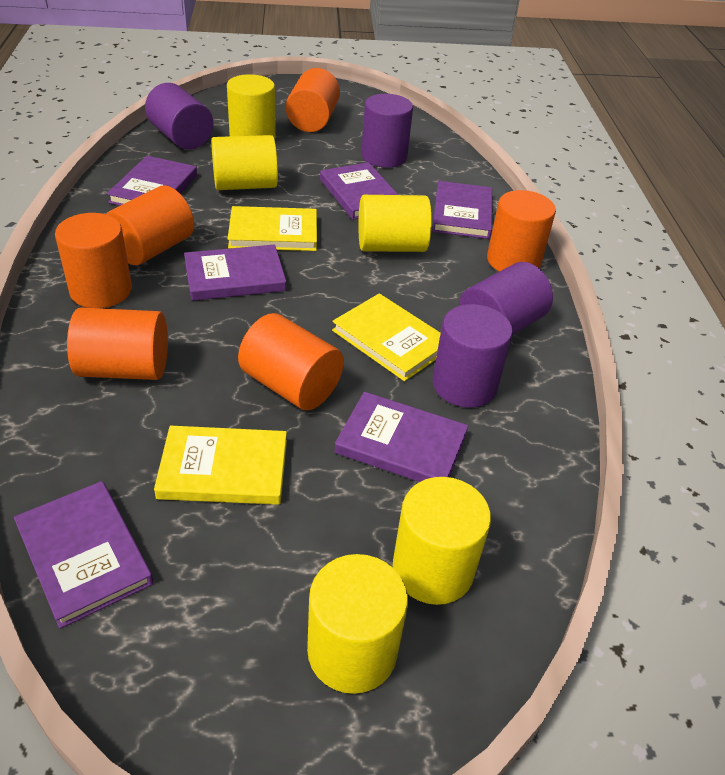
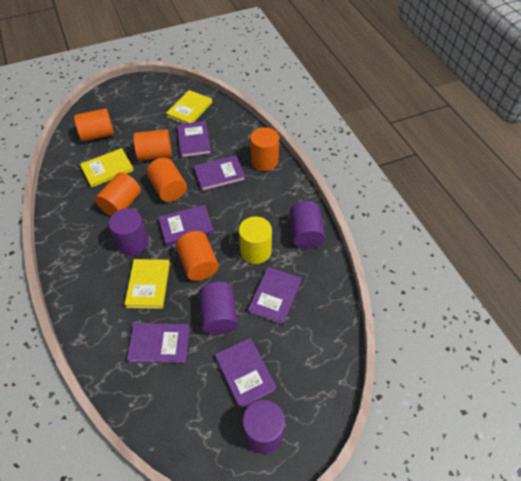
yellow cylinder: [211,135,278,190] [227,74,276,139] [307,554,408,694] [359,195,432,252] [393,477,491,605] = 5 -> [239,216,272,264] = 1

